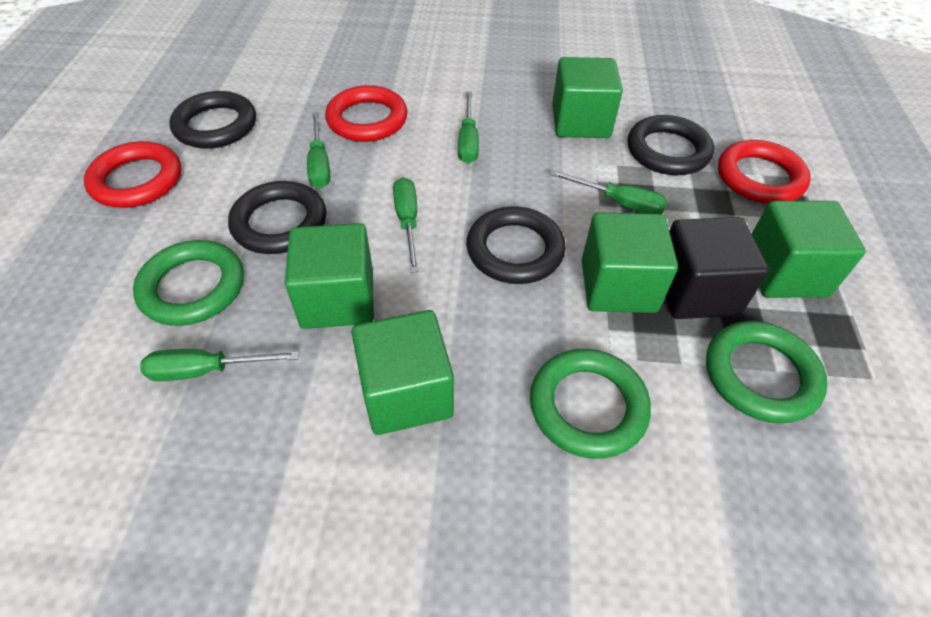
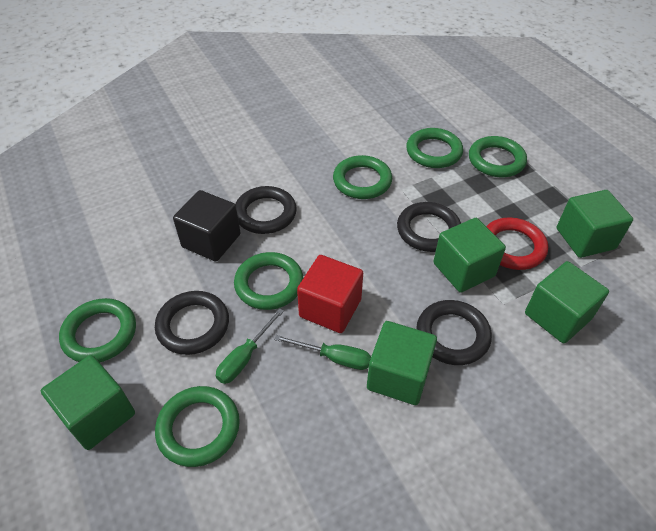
green ring: [133,240,244,326] [530,349,651,459] [706,321,828,424] = 3 -> [59,298,136,362] [155,386,240,467] [234,252,304,310] [333,155,392,199] [406,128,463,168] [469,136,527,177] = 6
green screwdriver: [140,349,299,381] [307,112,330,188] [393,177,419,273] [458,92,479,163] [550,170,667,214] = 5 -> [216,308,284,384] [274,335,371,370] = 2
red cube: none = 0 -> [297,255,363,333] = 1
red ring: [84,141,181,208] [325,85,407,142] [718,140,811,204] = 3 -> [486,218,548,270] = 1

